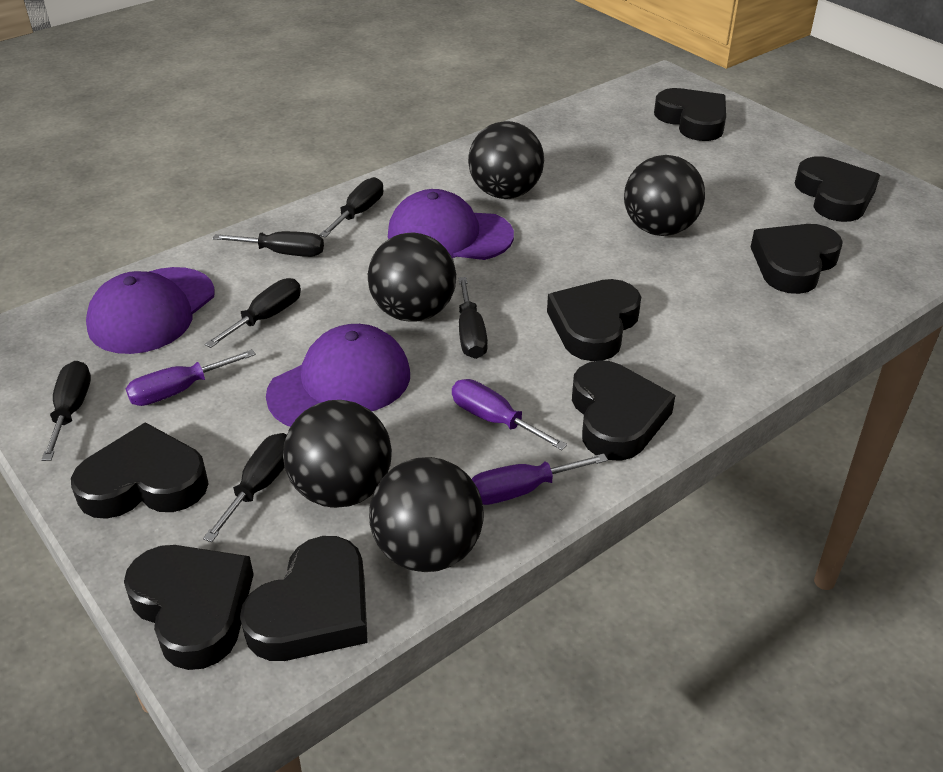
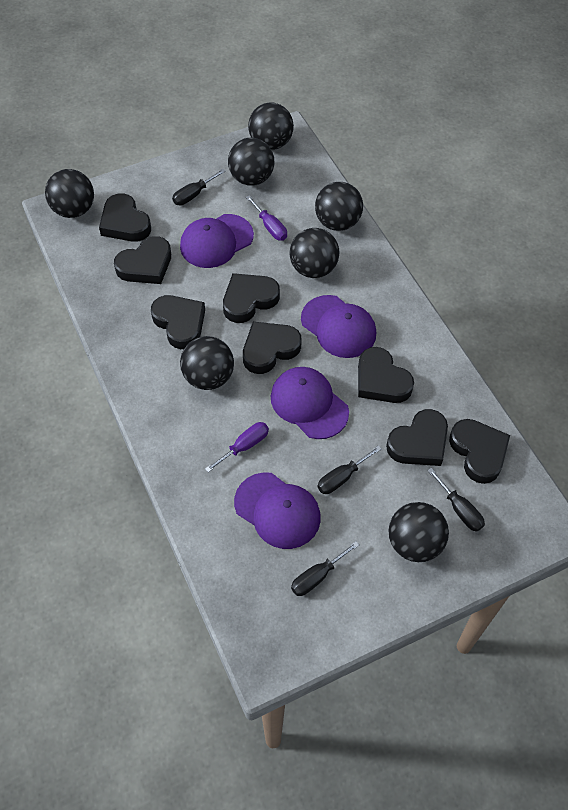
black ball: [283,400,392,508] [368,232,456,322] [369,457,484,572] [468,121,544,199] [624,155,705,236] = 5 -> [45,169,94,218] [180,336,234,390] [228,138,274,186] [248,103,294,150] [290,228,339,278] [315,182,363,231] [389,502,449,562] = 7
black screwdriver: [41,361,91,461] [203,433,287,542] [205,278,301,348] [213,231,324,257] [319,177,383,238] [458,277,488,359] = 6 -> [172,169,226,205] [291,541,359,596] [318,445,381,494] [427,468,485,532] = 4
purple cap: [86,267,215,354] [266,324,410,427] [388,189,514,260] = 3 -> [180,214,254,268] [234,472,321,549] [271,367,349,439] [301,295,376,358] = 4
purple screwdriver: [125,349,256,406] [452,379,567,450] [472,454,608,505] = 3 -> [205,422,269,472] [246,195,287,241] = 2

